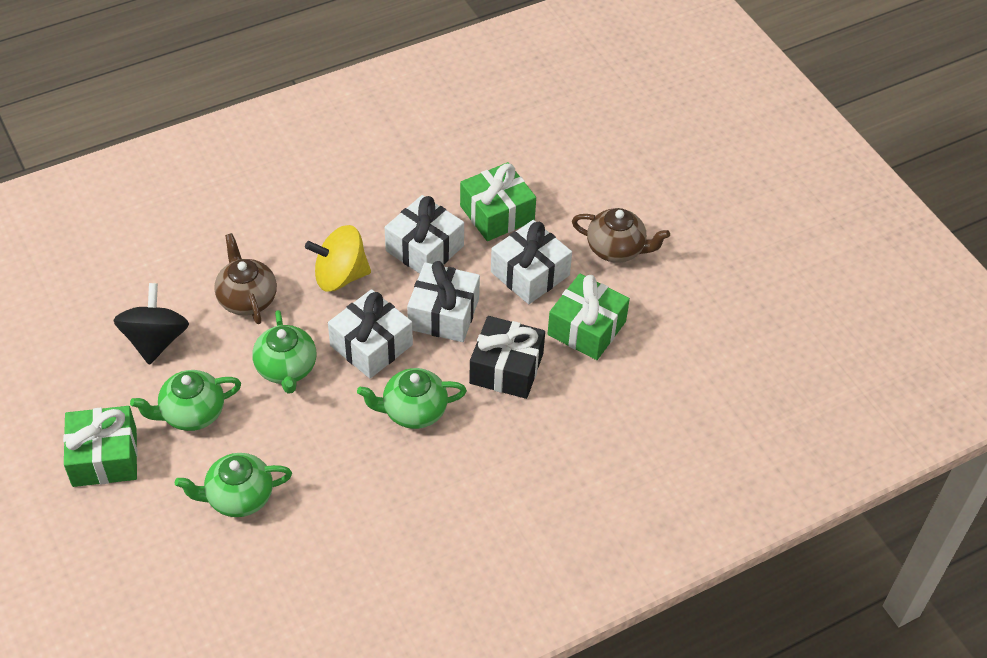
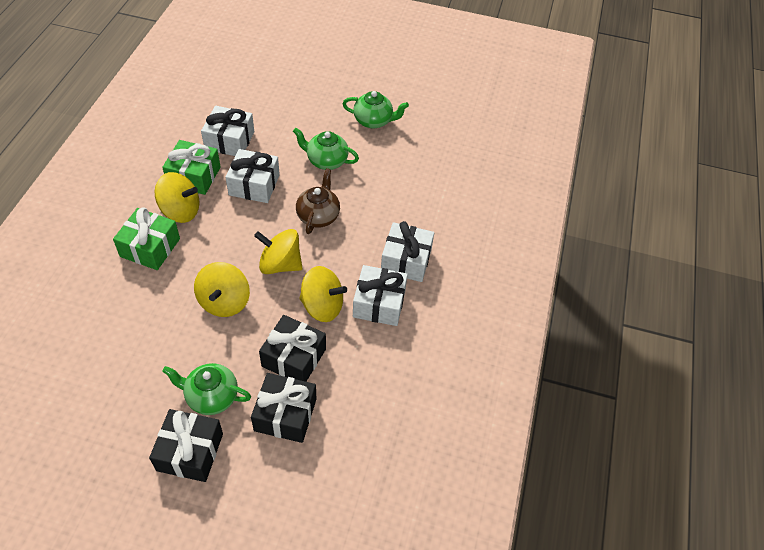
black gift: [469,316,545,399] = 1 -> [149,409,223,482] [251,373,317,443] [259,315,326,382] = 3
black spinning top: [113,283,189,365] = 1 -> none = 0
brown teapot: [214,233,277,324] [572,208,670,263] = 2 -> [296,168,340,234] = 1
green gift: [63,406,138,487] [460,162,536,241] [548,274,630,360] = 3 -> [113,207,180,270] [162,140,221,195] = 2
green teapot: [130,370,241,431] [175,453,292,517] [252,310,316,394] [357,368,467,429] = 4 -> [162,363,251,415] [293,128,359,170] [343,91,409,129] = 3
yellow spinning top: [305,225,371,292] = 1 -> [155,172,200,223] [194,262,250,317] [254,229,302,274] [299,266,347,322] = 4

